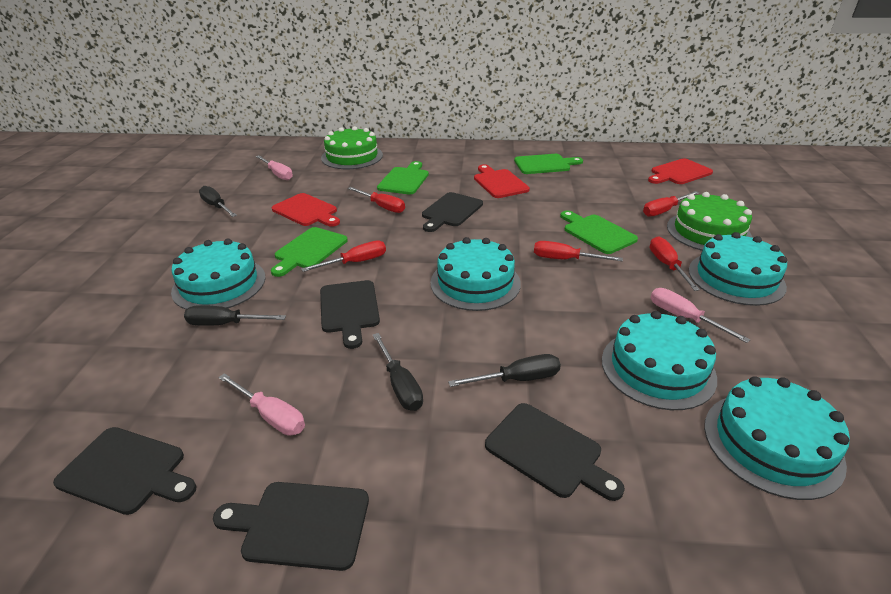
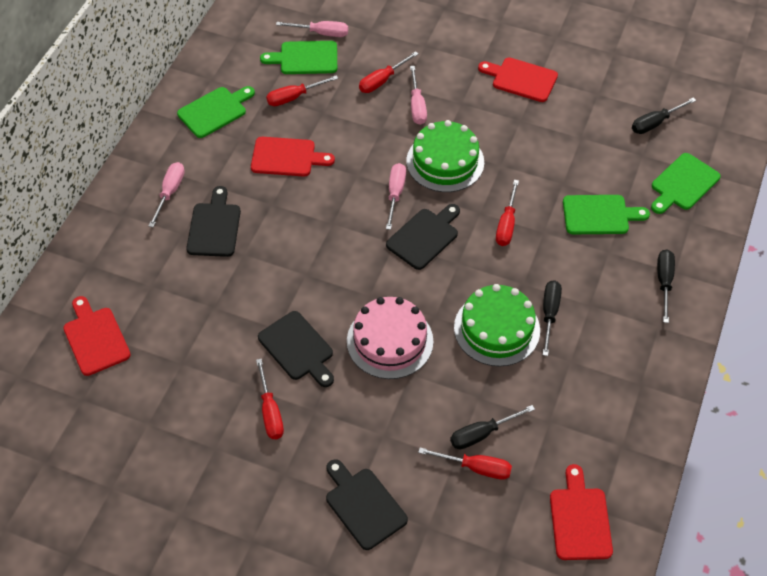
black cutting board: [53,427,197,515] [213,482,369,571] [320,280,380,349] [422,192,483,232] [485,403,625,501] = 5 -> [186,186,241,257] [258,311,334,387] [326,459,408,550] [386,204,460,270] = 4
pink cake: none = 0 -> [347,297,433,379] = 1
pink screwdriver: [218,373,305,436] [256,155,293,180] [651,288,751,343] = 3 -> [149,162,185,227] [276,21,348,37] [386,163,406,230] [410,66,427,125] = 4
red cutting board: [272,193,340,227] [474,164,530,198] [648,158,713,184] = 3 -> [63,296,131,376] [251,137,335,177] [478,58,558,102] [550,464,613,560] = 4
turquoise cake: [171,239,266,309] [430,237,521,311] [602,311,717,410] [689,232,787,306] [704,376,850,500] = 5 -> none = 0

